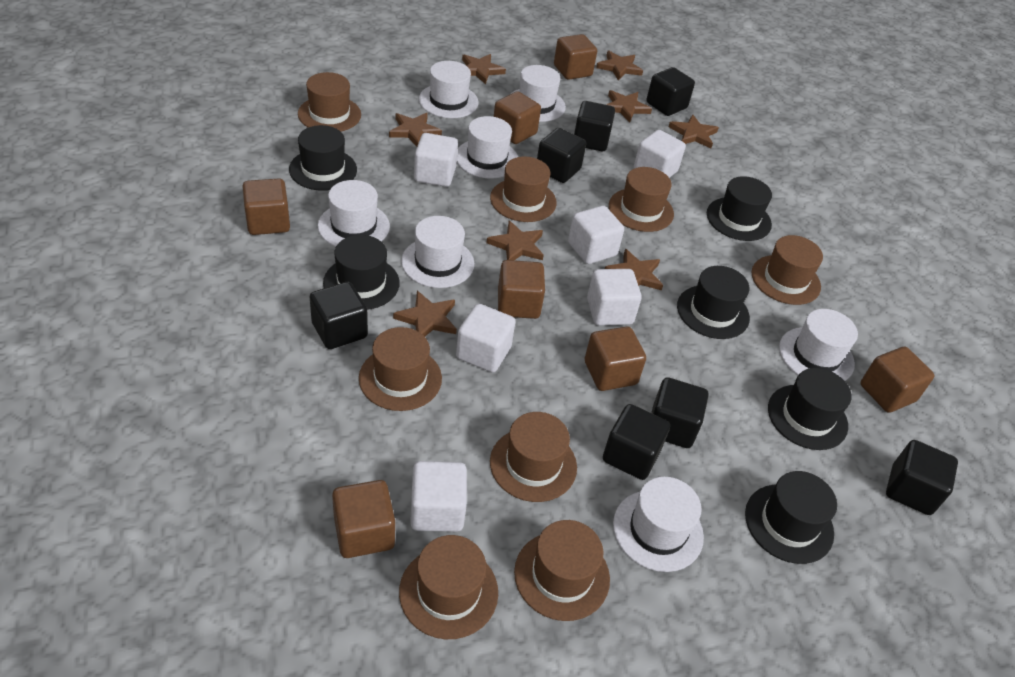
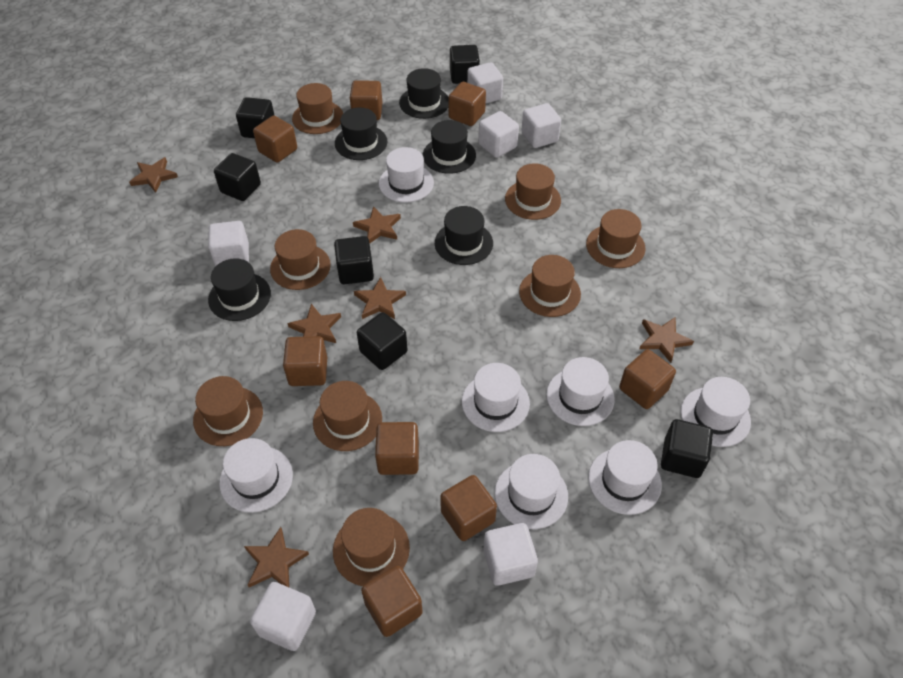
black cube: [309,282,368,349] [537,128,586,183] [574,101,615,151] [603,404,670,480] [646,67,695,116] [651,377,709,448] [886,440,958,515] = 7 -> [214,153,261,201] [236,97,275,138] [334,236,374,284] [357,312,408,370] [450,45,480,84] [661,419,713,478] = 6
black hat: [289,125,357,191] [323,235,400,310] [677,266,750,339] [707,176,772,241] [745,471,837,564] [768,368,852,450] = 6 -> [208,258,271,321] [335,107,387,160] [399,68,448,119] [423,120,476,174] [435,206,493,265] = 5
brown cube: [242,178,290,235] [332,480,395,558] [494,91,541,144] [498,260,545,319] [554,34,597,80] [585,326,646,391] [861,347,935,413] = 7 -> [253,116,297,163] [283,336,327,386] [350,80,382,120] [361,566,423,637] [375,422,419,475] [440,475,497,541] [448,82,486,126] [619,349,676,409] = 8
brown star: [389,113,442,147] [393,291,457,337] [462,54,506,84] [487,221,544,260] [596,51,643,81] [605,249,663,290] [606,90,652,123] [669,114,719,148] = 8 -> [129,157,178,193] [244,527,309,587] [287,304,341,343] [353,206,401,243] [354,277,406,319] [639,317,694,363] = 6

